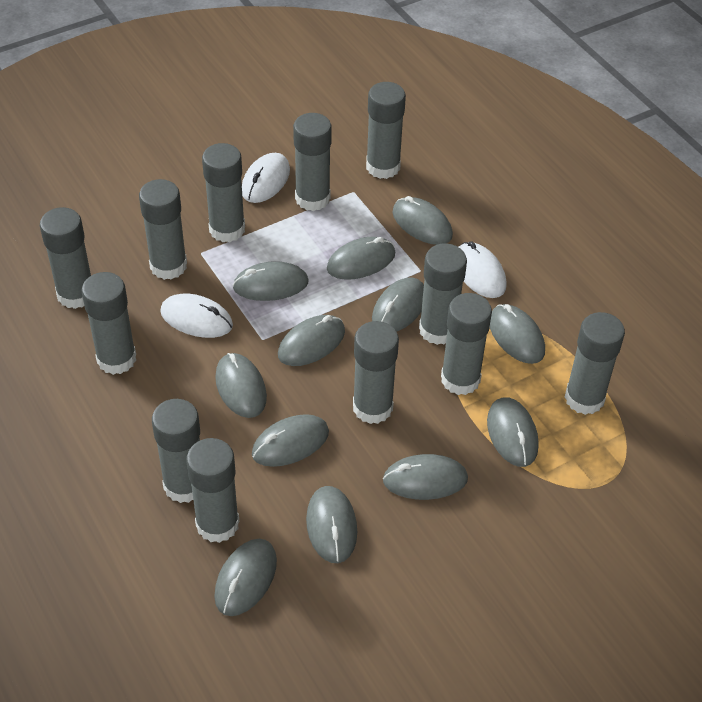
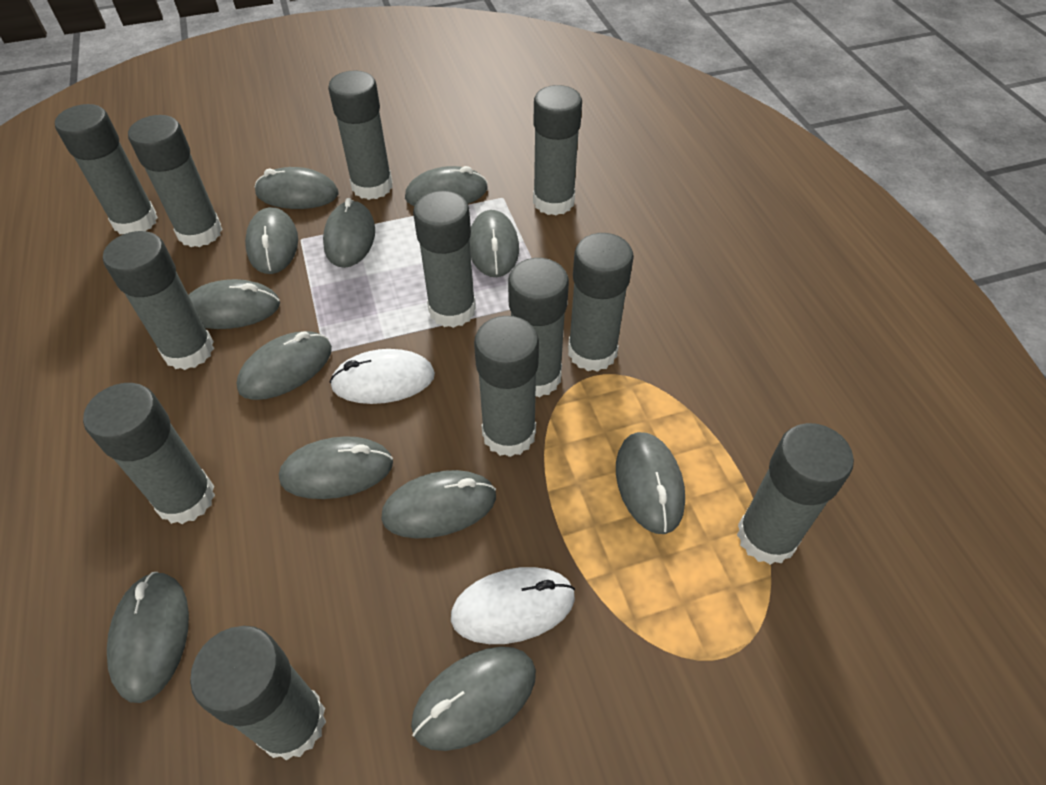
white mouse: [160,294,233,338] [242,153,290,203] [459,241,507,298] = 3 -> [330,349,435,404] [451,567,575,644] = 2

